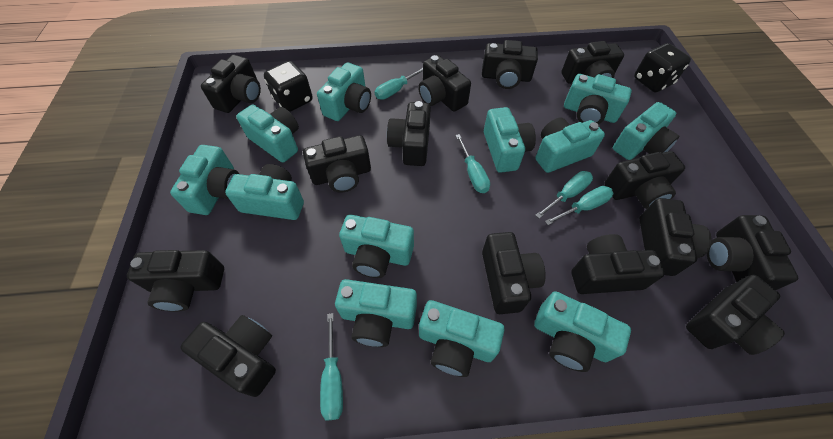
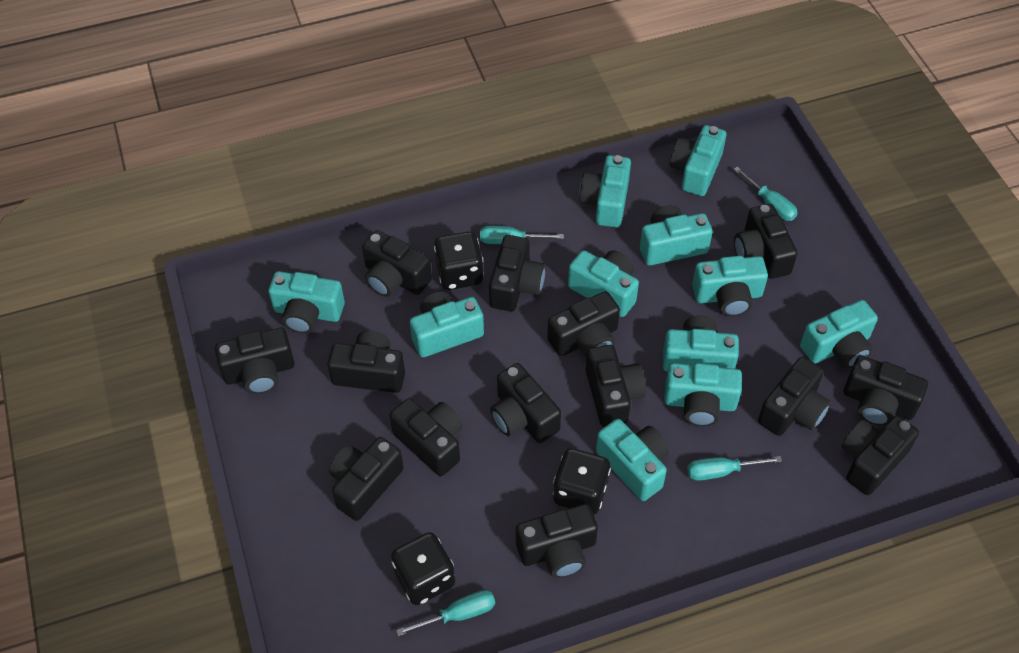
black dice: [264,61,313,112] [634,43,691,92] = 2 -> [391,532,455,605] [434,231,484,290] [553,448,611,515] = 3
turquoise camera: [170,145,239,215] [225,164,304,220] [236,105,299,163] [317,62,371,121] [335,279,417,347] [339,214,414,278] [419,300,504,377] [484,107,536,173] [534,291,631,372] [536,117,605,173] [564,74,632,124] [613,102,679,160] = 12 -> [268,271,345,334] [410,292,484,358] [568,250,639,317] [579,155,631,228] [596,419,669,501] [640,205,713,266] [663,316,739,371] [664,363,742,427] [670,125,726,196] [692,256,768,317] [800,300,878,368] = 11
turquoise screwdriver: [320,313,343,421] [375,68,423,100] [455,134,490,193] [535,171,593,219] [545,186,613,225] = 5 -> [396,590,495,636] [480,226,564,244] [687,456,782,481] [733,167,798,221] = 4

